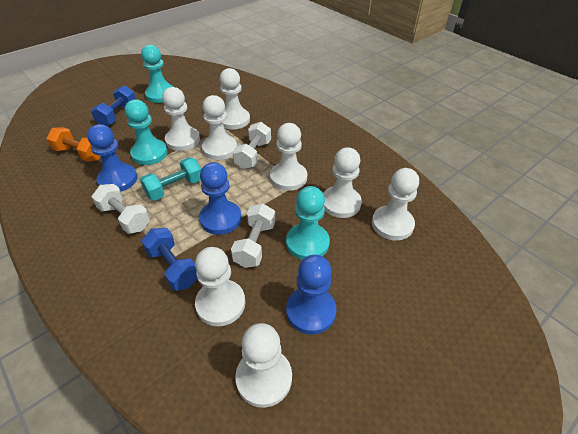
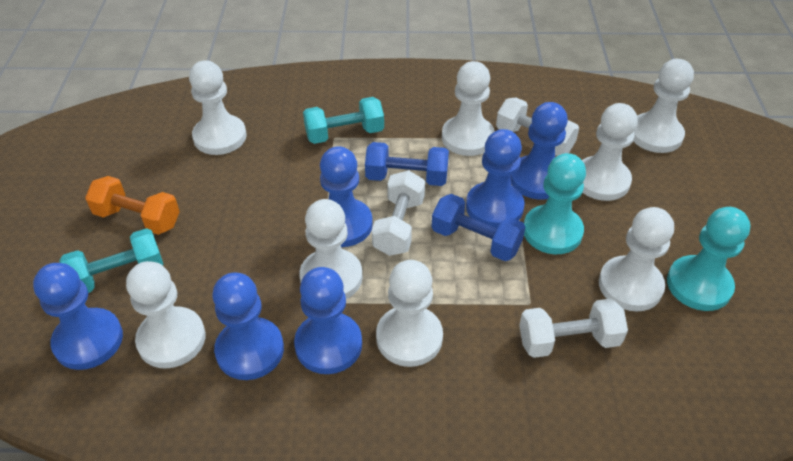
blue pawn: [87,124,138,192] [199,162,242,235] [286,255,336,334] = 3 -> [33,263,123,370] [212,272,284,380] [294,267,362,374] [320,146,373,247] [466,129,524,228] [510,102,568,200] = 6
turquoise dumbbell: [140,157,201,201] = 1 -> [59,228,164,293] [303,97,384,144] = 2
turquoise pawn: [125,100,168,165] [141,45,174,103] [286,186,330,260] = 3 -> [524,153,586,254] [667,207,750,311] = 2

